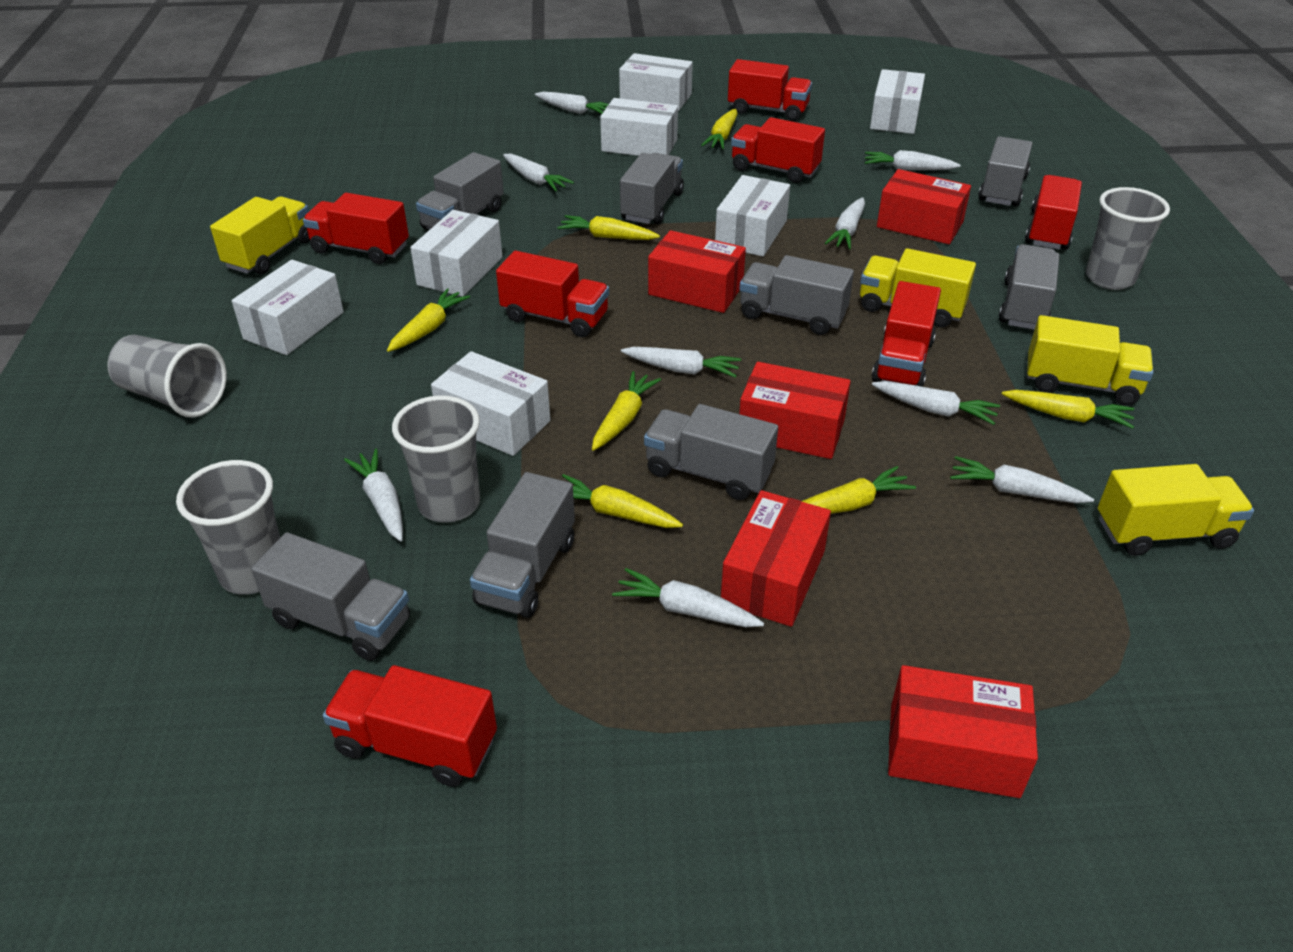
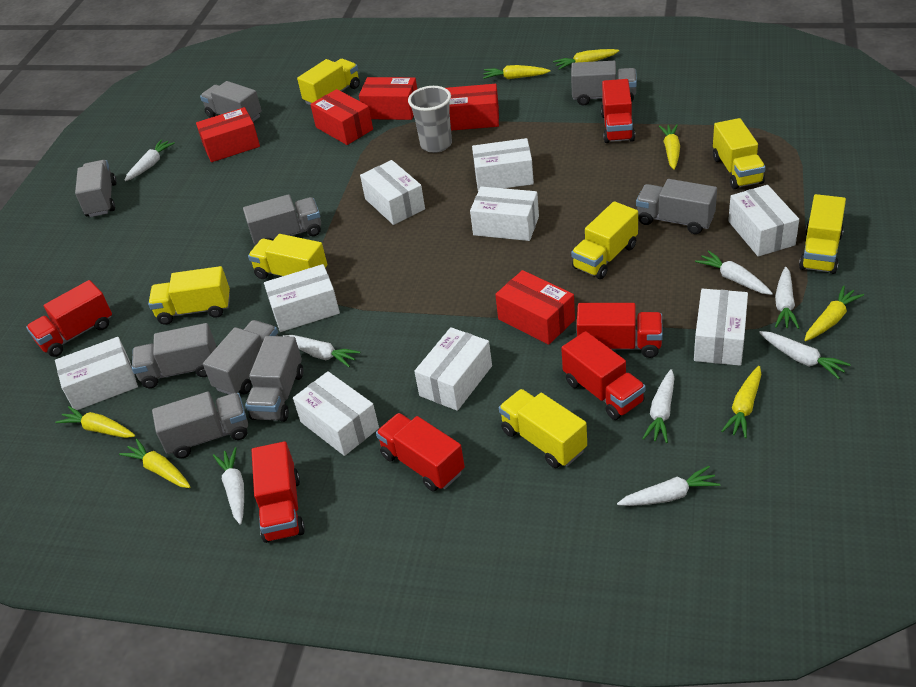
grey cup: [108,335,227,418] [176,460,280,595] [392,395,480,523] [1086,187,1170,290] = 4 -> [408,86,452,153] = 1
grey truck: [251,532,410,661] [416,152,504,230] [470,472,575,618] [620,153,684,224] [644,404,778,500] [739,255,854,335] [978,136,1033,207] [999,244,1060,330] = 8 -> [75,160,117,217] [132,323,216,388] [152,392,248,459] [200,81,262,122] [203,320,278,395] [243,194,321,246] [245,336,303,422] [571,61,637,106] [636,179,717,234] = 9
red truck: [303,193,409,264] [323,665,497,787] [496,251,609,337] [728,59,812,121] [731,117,825,183] [872,281,941,387] [1025,175,1082,250] = 7 -> [26,280,112,357] [252,441,305,543] [376,413,465,492] [561,331,646,420] [577,303,663,358] [601,79,635,143] = 6
white box: [232,260,344,355] [410,210,503,297] [431,351,550,456] [600,98,678,156] [619,53,693,111] [715,175,790,256] [870,69,925,134] = 7 -> [55,337,138,410] [264,264,340,332] [293,371,379,456] [360,160,425,225] [414,327,492,411] [470,186,539,241] [472,138,534,191] [694,289,748,366] [728,185,799,257] = 9
white carrot: [344,449,403,541] [503,154,574,192] [535,92,609,114] [612,568,764,627] [621,347,741,378] [824,197,865,249] [865,150,961,170] [872,381,1000,425] [950,456,1094,503] = 9 -> [124,140,175,181] [213,447,244,525] [283,335,360,367] [617,466,720,506] [642,369,674,443] [695,250,773,295] [759,331,851,379] [775,267,799,329] = 8
yellow truck: [210,196,310,274] [860,248,976,327] [1027,315,1153,406] [1098,464,1254,556] = 4 -> [148,266,230,325] [248,234,327,279] [297,59,360,105] [499,389,587,468] [571,201,638,279] [713,118,766,189] [799,194,846,274] = 7

